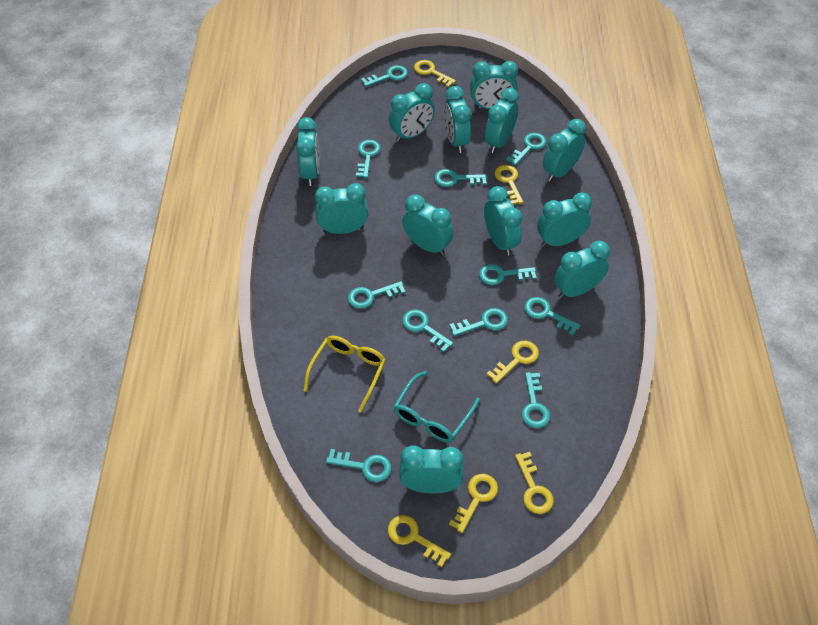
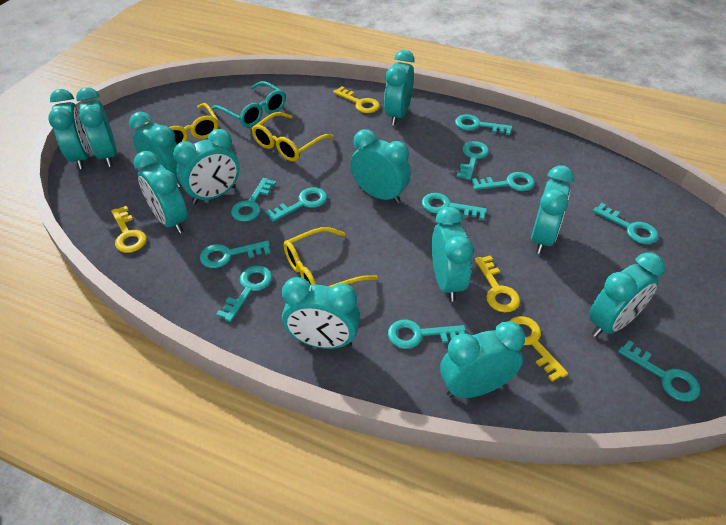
yellow glasses: [303,336,386,413] = 1 -> [145,103,219,144] [251,112,334,162] [284,227,378,287] = 3
yellow key: [388,515,451,567] [414,60,456,87] [449,474,498,533] [487,341,539,384] [495,165,523,204] [515,452,554,514] = 6 -> [111,206,147,253] [333,86,380,113] [475,255,520,313] [509,316,568,382] = 4

